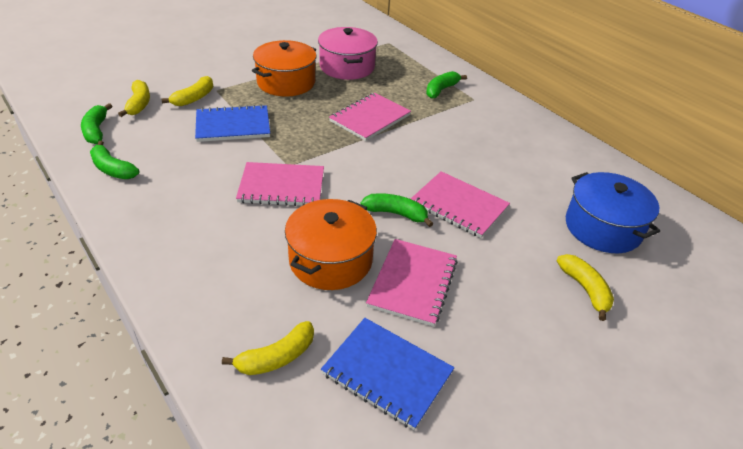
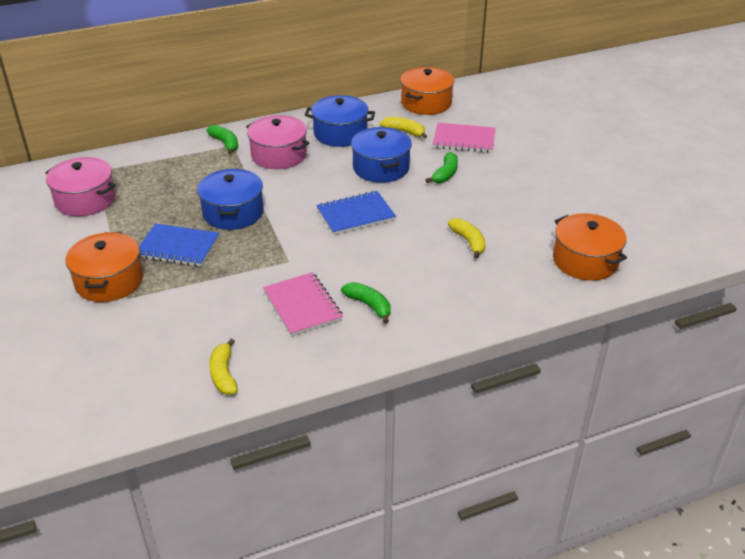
blue pot: [566,172,660,253] = 1 -> [197,169,264,230] [305,95,375,147] [351,127,412,183] = 3
green banana: [81,103,112,144] [90,141,139,179] [360,193,433,227] [426,71,467,99] = 4 -> [206,125,238,154] [341,282,391,324] [426,152,458,183] = 3
orange pot: [252,40,317,97] [285,199,377,290] = 2 -> [65,232,143,302] [400,67,455,115] [553,213,627,281] = 3
pink notebook: [236,162,324,206] [329,93,411,141] [366,239,458,327] [411,171,510,238] = 4 -> [263,272,343,337] [433,123,496,153] = 2
pink pot: [318,27,378,80] = 1 -> [46,157,116,217] [246,115,309,169] = 2
yellow banana: [118,80,150,117] [161,76,213,106] [222,321,314,375] [557,254,614,321] = 4 -> [209,339,238,395] [380,117,427,139] [448,218,486,258] = 3

